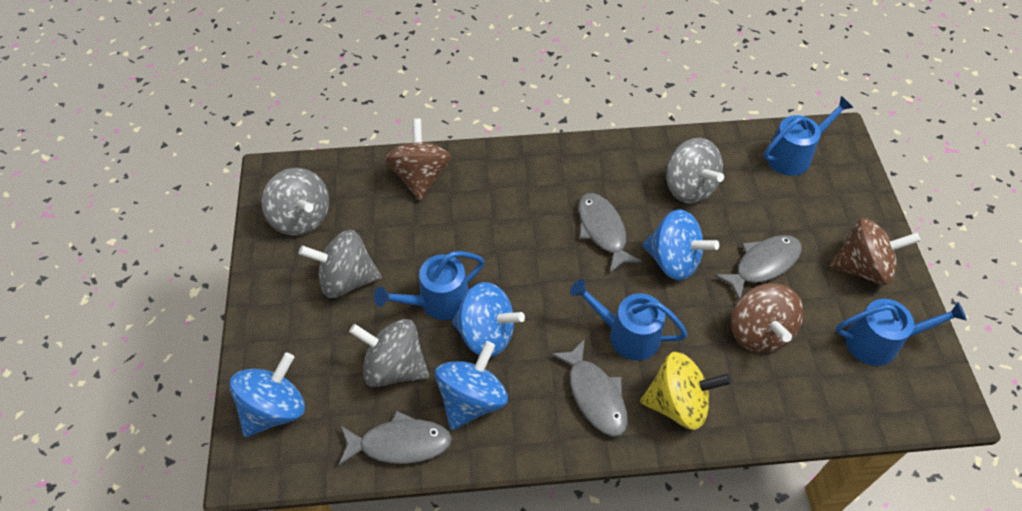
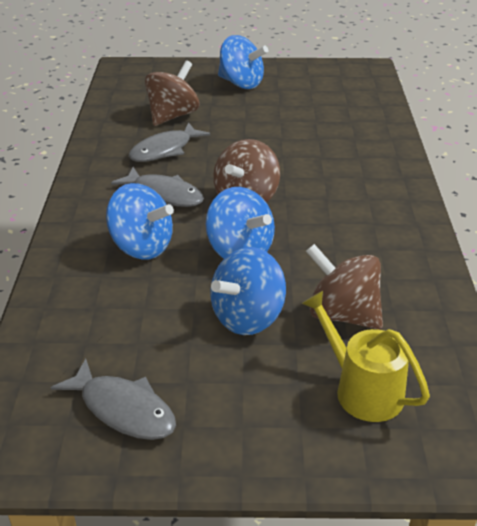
blue watering can: [374,251,485,320] [570,279,688,360] [764,96,853,176] [836,299,967,366] = 4 -> none = 0
grey fish: [338,411,452,466] [551,339,628,437] [578,193,642,273] [714,235,802,300] = 4 -> [51,358,176,440] [111,167,204,207] [129,123,210,162] = 3
grey spinning top: [262,168,329,236] [299,230,382,298] [349,319,429,387] [666,138,724,204] = 4 -> none = 0
yellow spinning top: [640,352,732,430] = 1 -> none = 0
yellow watering can: none = 0 -> [302,291,430,422] = 1

